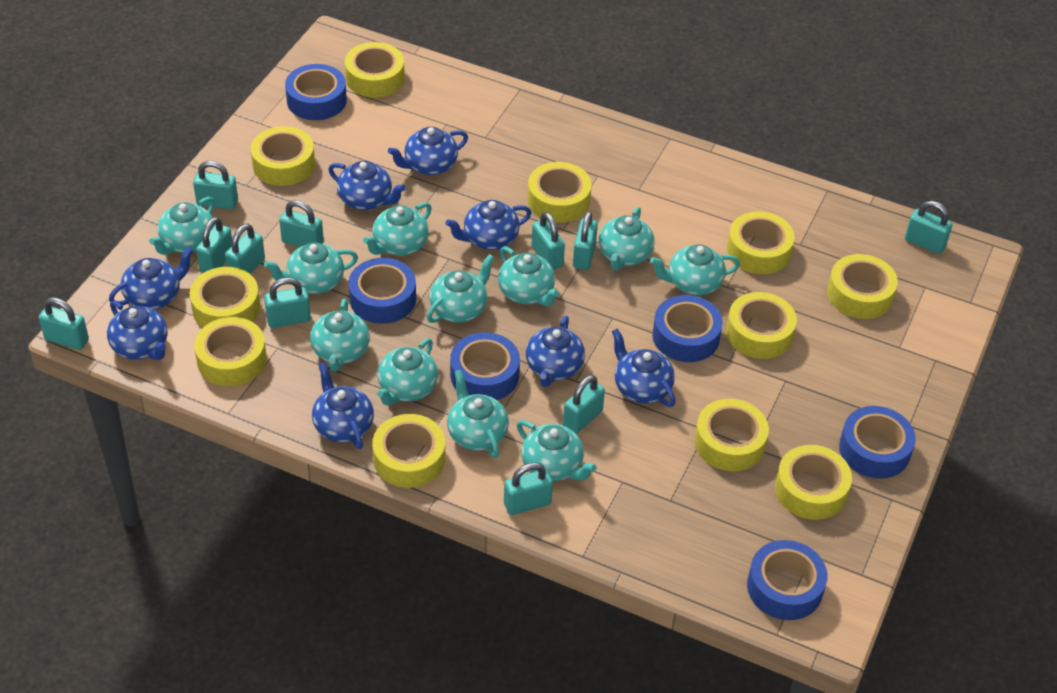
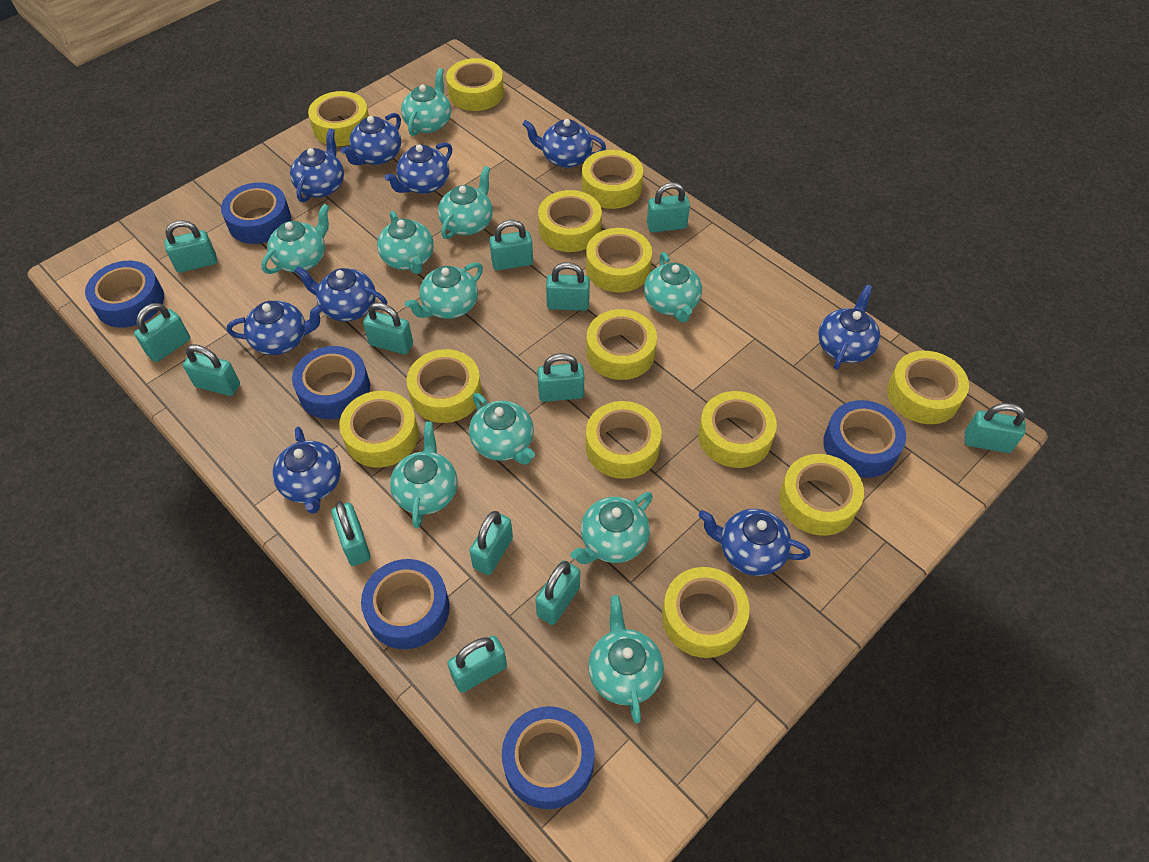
blue teapot: [107,301,168,360] [109,247,194,310] [312,362,374,449] [328,161,406,210] [388,127,468,175] [446,200,532,250] [526,316,585,387] [612,329,676,407] = 8 -> [227,301,324,355] [273,427,341,514] [290,128,344,202] [295,266,387,321] [341,113,401,165] [384,142,452,194] [522,119,606,168] [699,509,810,576] [818,285,880,370] = 9
turquoise padlock: [39,297,89,350] [193,161,238,209] [196,217,232,273] [225,223,265,274] [264,277,311,328] [279,200,324,247] [504,462,553,515] [531,212,565,270] [563,375,605,434] [573,211,598,270] [905,201,952,254] = 11 -> [134,303,190,362] [164,220,217,273] [183,344,240,396] [331,501,371,566] [363,302,413,355] [447,636,507,693] [469,511,513,575] [489,220,533,271] [535,561,580,625] [537,353,584,402] [546,262,590,311] [647,182,690,232] [965,403,1026,453] = 13
turquoise teapot: [149,197,215,255] [264,242,358,294] [310,299,370,371] [363,202,432,256] [377,338,438,406] [427,254,495,323] [447,370,509,458] [498,246,559,306] [517,420,597,481] [599,207,655,270] [650,244,740,295] = 11 -> [261,204,330,274] [377,211,434,274] [390,421,457,528] [401,68,451,136] [405,262,483,319] [438,166,493,239] [469,393,535,465] [570,492,653,564] [588,595,664,723] [644,252,702,322] = 10
yellow tape: [190,267,260,328] [194,317,267,386] [251,126,315,186] [345,42,405,98] [372,414,445,488] [527,162,592,223] [694,399,769,471] [726,292,797,359] [727,211,795,274] [775,445,852,520] [827,254,898,319] = 11 -> [308,91,369,146] [339,391,419,468] [407,349,482,423] [446,58,504,111] [538,190,602,252] [582,150,643,209] [586,228,652,292] [586,309,657,380] [586,401,662,479] [662,567,750,658] [698,391,777,468] [779,454,864,536] [887,351,969,424] = 13

